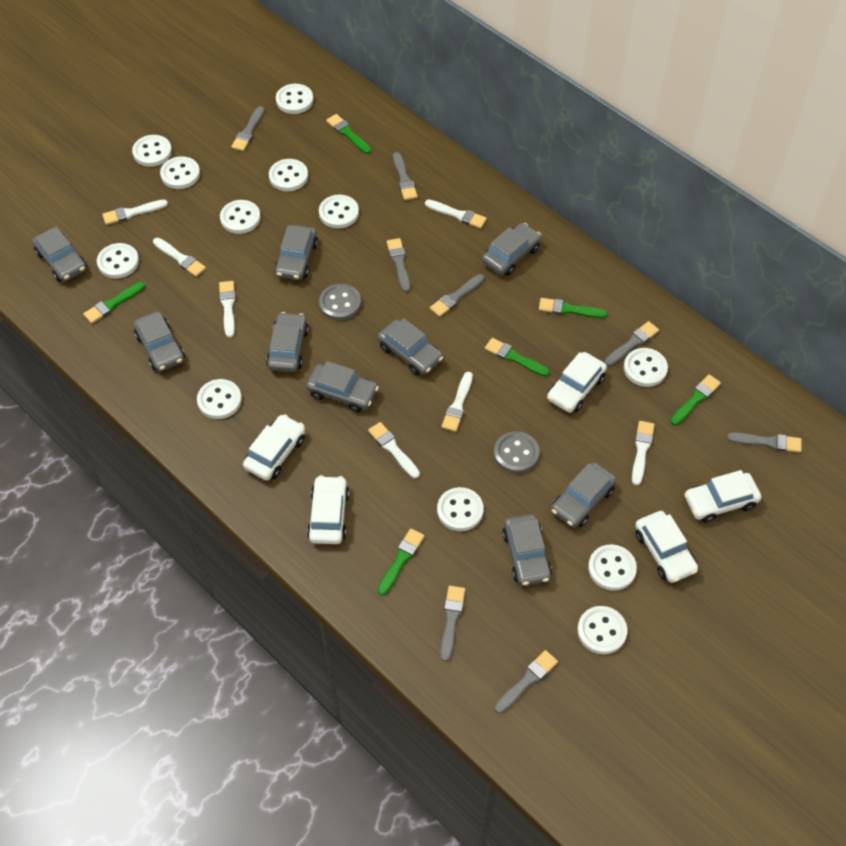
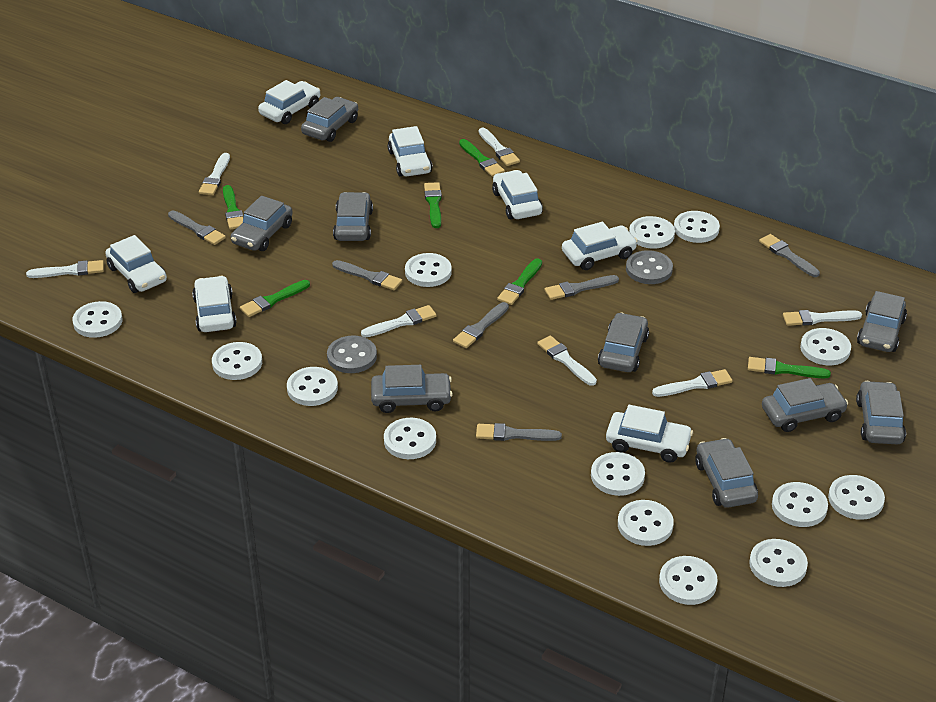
grey brush: [231,106,265,151] [387,238,410,292] [393,152,418,200] [430,274,485,317] [440,586,465,662] [495,650,558,713] [605,321,659,366] [727,432,802,453] = 8 -> [168,210,226,245] [332,260,402,290] [453,302,509,348] [476,423,562,441] [545,275,619,300] [759,234,820,277] = 6
white button: [97,243,139,278] [132,135,172,167] [160,156,200,189] [197,379,242,419] [220,200,261,234] [269,159,308,191] [276,84,314,114] [319,195,359,228] [437,487,484,531] [577,606,627,654] [588,544,637,591] [624,348,668,387] = 12 -> [73,301,122,338] [212,342,262,380] [287,367,338,406] [384,418,436,459] [405,253,452,287] [591,452,645,496] [618,500,674,546] [629,216,675,249] [659,556,718,605] [674,211,720,243] [749,539,808,587] [772,482,828,527] [800,328,851,365] [828,475,885,520] = 14
white car: [243,414,305,481] [307,475,350,544] [547,352,607,413] [635,511,698,583] [684,470,762,523] = 5 -> [105,235,167,293] [192,276,237,332] [258,80,320,124] [388,126,433,177] [492,170,543,219] [562,222,638,270] [606,405,693,463] = 7

